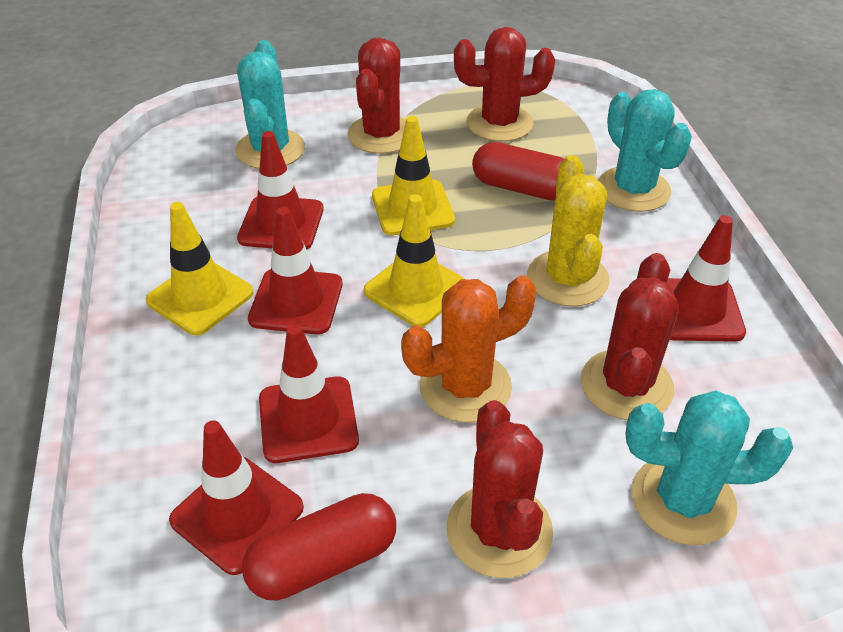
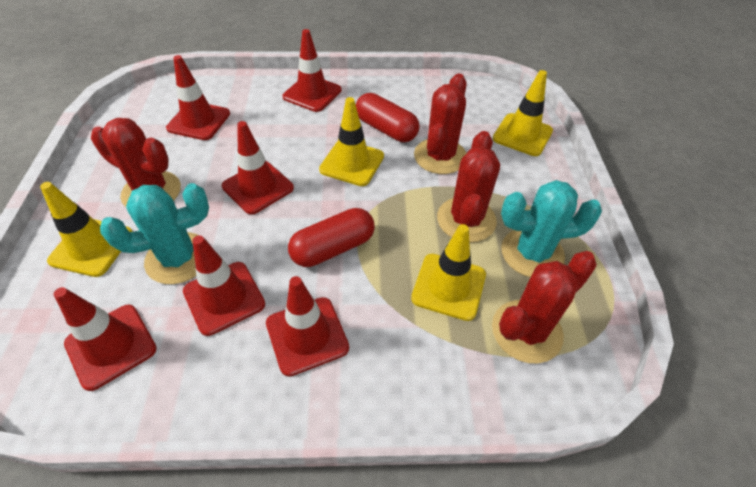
orange cactus: [401,275,537,423] = 1 -> none = 0
red traffic cone: [169,420,304,575] [237,131,324,250] [248,207,342,334] [259,324,359,463] [667,215,746,342] = 5 -> [54,287,157,391] [166,55,230,140] [183,235,265,336] [222,121,294,214] [266,276,349,376] [283,29,342,112] = 6
turquoise cactus: [235,40,305,169] [598,89,692,212] [625,390,793,545] = 3 -> [100,183,209,284] [501,180,602,277] = 2
yellow cactus: [527,155,610,307] = 1 -> none = 0
yellow traffic cone: [146,202,254,335] [364,194,465,327] [372,116,455,235] = 3 -> [40,182,133,277] [319,97,384,186] [411,224,486,321] [493,70,553,156] = 4

